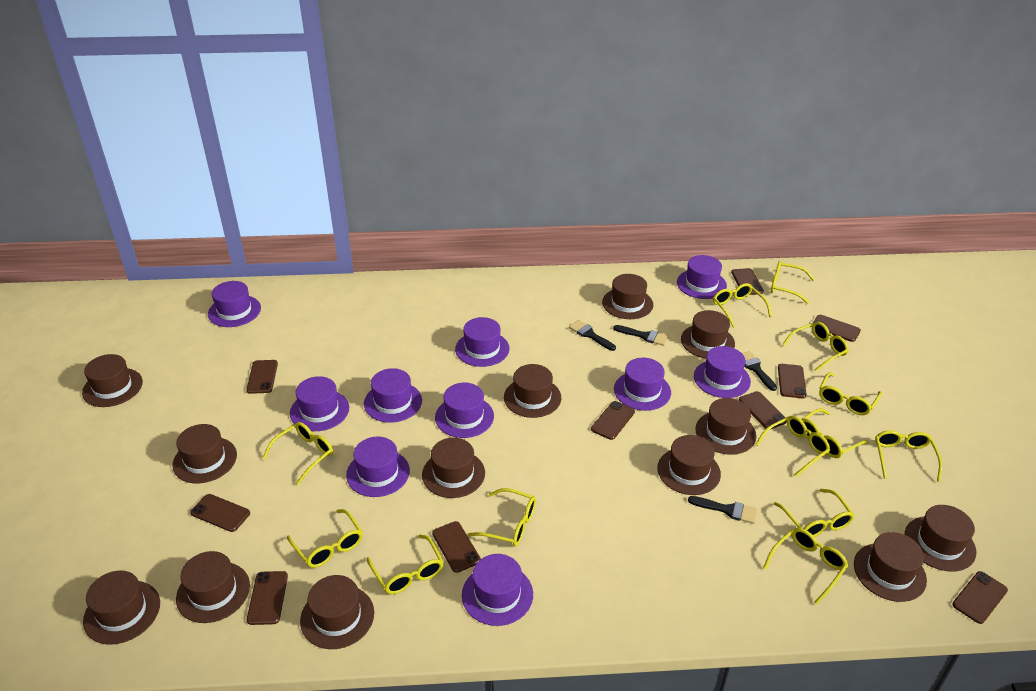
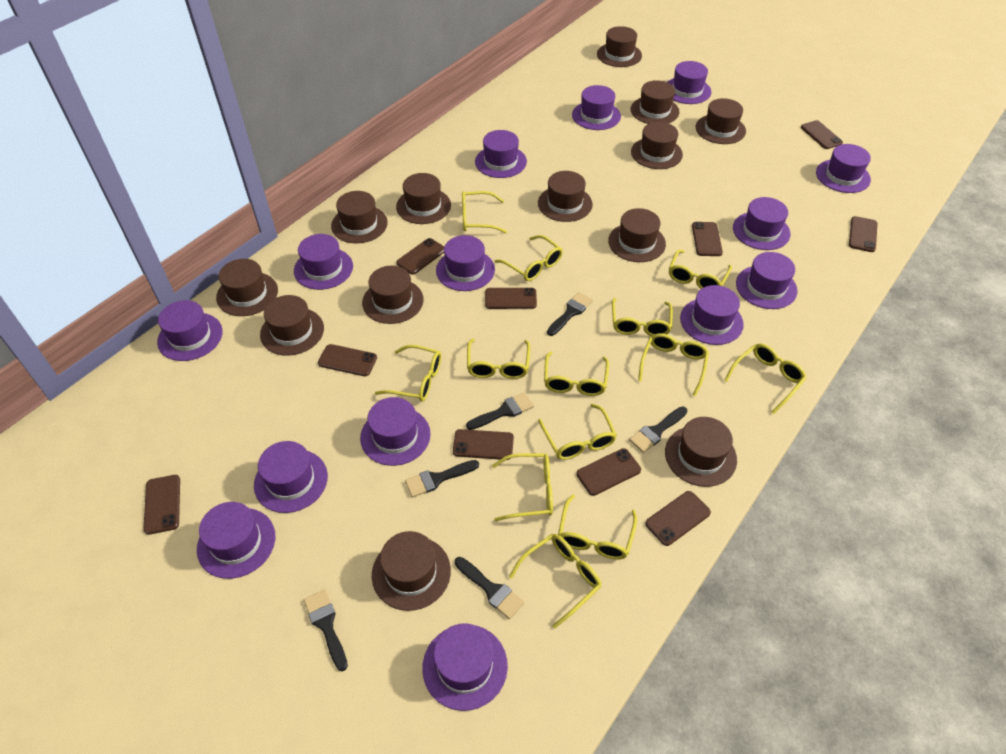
black brush: [569,320,616,351] [613,325,669,346] [688,496,757,524] [742,351,777,391] = 4 -> [304,589,348,671] [405,460,479,497] [455,557,524,619] [466,392,534,430] [547,292,593,336] [629,407,687,453] = 6
purple hat: [208,281,261,327] [290,376,349,431] [346,437,410,497] [364,368,422,423] [435,383,494,438] [455,317,510,367] [462,554,533,626] [614,358,671,411] [677,255,727,299] [694,346,751,398] = 10 -> [157,300,223,361] [197,502,275,579] [254,441,328,513] [294,234,353,290] [360,397,431,466] [422,623,508,711] [436,235,495,291] [475,130,527,178] [572,85,621,130] [667,61,711,104] [680,285,744,345] [733,197,790,250] [736,252,797,309] [816,144,871,193] = 14

